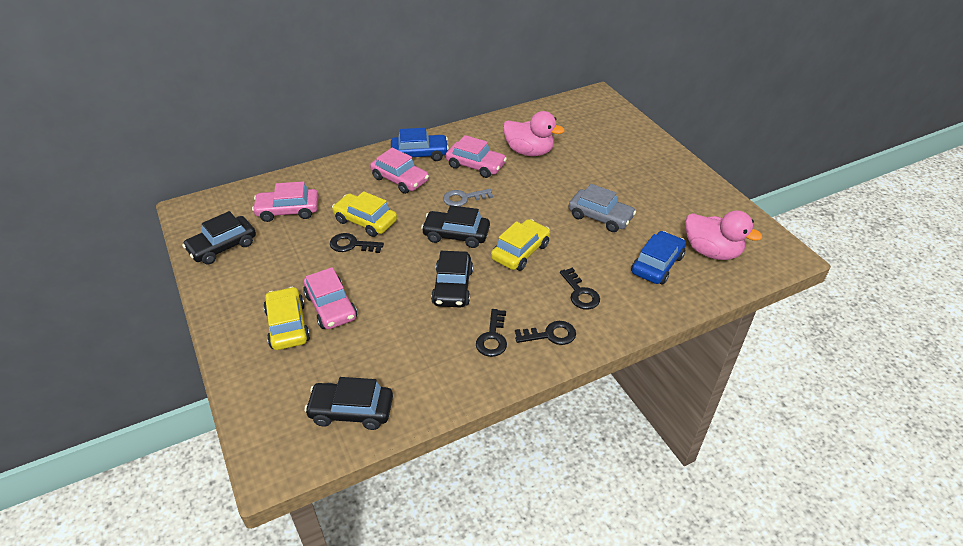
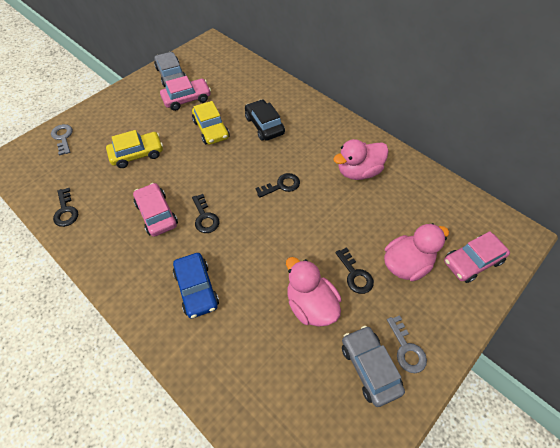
black car: [182,211,256,264] [305,377,393,430] [421,205,490,248] [431,251,473,308] = 4 -> [245,99,285,141] = 1
blue car: [391,128,449,161] [631,231,686,285] = 2 -> [173,253,219,318] = 1
grey car: [569,184,636,232] = 1 -> [154,52,186,87] [342,326,405,407] = 2
grey key: [443,189,493,206] = 1 -> [51,124,73,156] [387,315,427,373] = 2
pink car: [252,181,319,222] [303,267,357,329] [370,148,429,194] [446,135,507,178] = 4 -> [133,183,178,237] [160,76,211,111] [444,231,510,283] = 3
pink duck: [503,111,565,156] [685,210,762,260] = 2 -> [286,257,341,327] [333,139,389,180] [384,223,449,282] = 3
yellow car: [263,287,310,350] [332,191,397,237] [491,219,550,271] = 3 -> [106,130,163,168] [192,101,230,145] = 2

